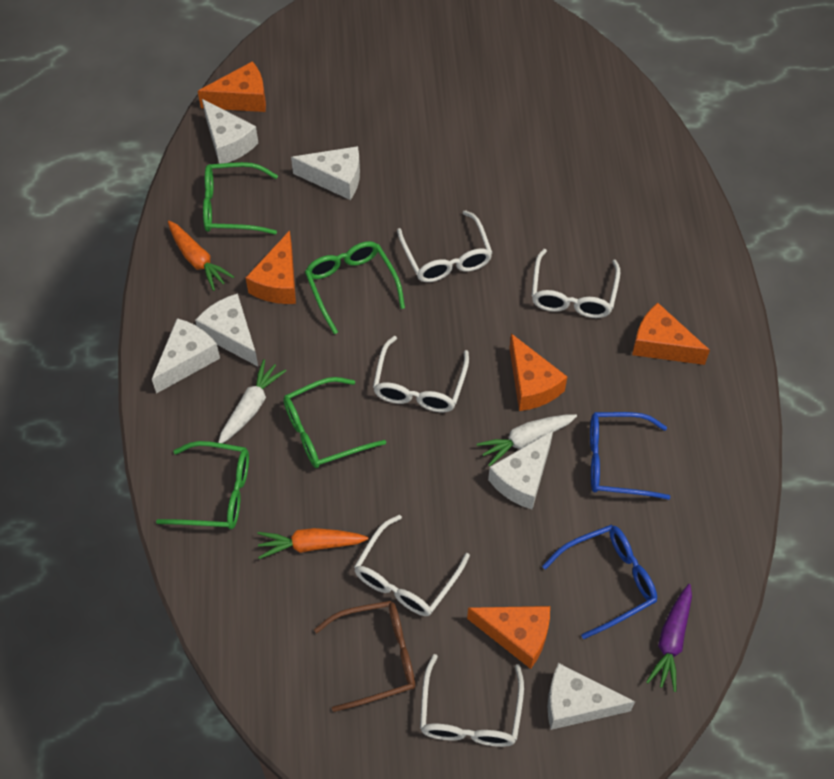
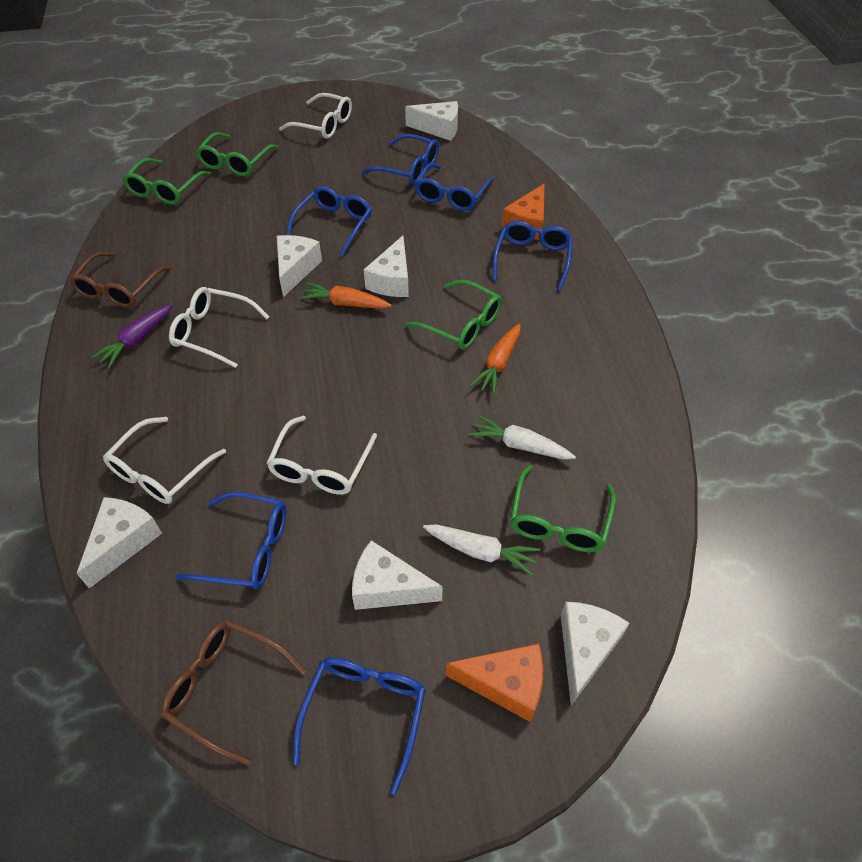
blue glasses: [542,525,657,639] [590,412,671,500] = 2 -> [176,492,286,590] [287,186,372,256] [293,657,426,794] [362,134,439,184] [415,163,494,211] [493,221,573,291] = 6
brown glasses: [314,601,415,712] = 1 -> [69,252,171,308] [161,620,306,766] = 2
orange cheese: [198,61,266,112] [246,230,296,304] [467,606,550,669] [510,334,567,411] [632,303,710,365] = 5 -> [446,643,543,722] [502,184,545,240] = 2
white glasses: [354,515,470,616] [373,336,469,412] [397,210,493,282] [420,654,524,747] [532,249,620,318] = 5 -> [103,417,226,504] [169,287,269,368] [267,416,377,495] [279,93,352,139] = 4

